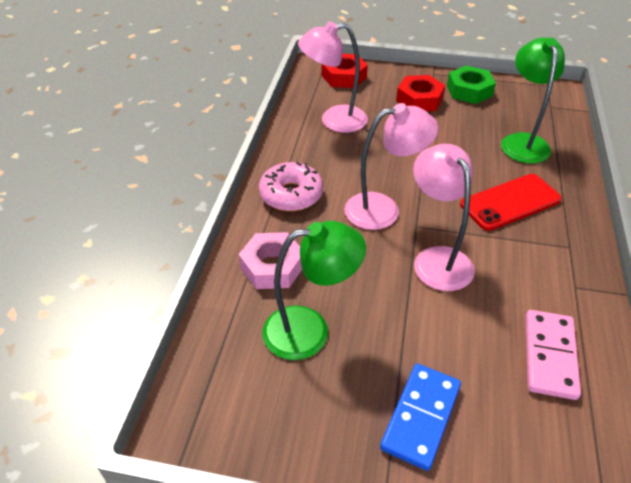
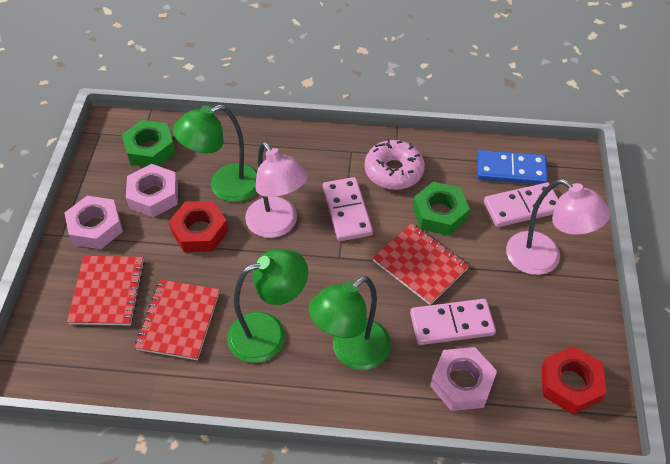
green lamp: [263,221,366,360] [501,37,565,164] = 2 -> [173,105,257,202] [227,249,308,363] [309,276,391,370] = 3
green nut: [447,66,496,104] = 1 -> [122,120,176,167] [413,182,470,236] = 2
pink domino: [526,310,581,400] = 1 -> [323,177,373,241] [410,299,496,345] [484,182,558,227] = 3
pink lamp: [298,21,368,133] [344,103,438,230] [413,144,475,291] = 3 -> [245,142,308,238] [506,179,610,275] = 2
pink nut: [239,232,302,289] = 1 -> [65,196,123,249] [126,164,178,217] [430,347,497,411] = 3
red notebook: none = 0 -> [67,256,145,325] [135,280,220,360] [373,223,469,305] = 3
red phone: [460,174,562,231] = 1 -> none = 0

